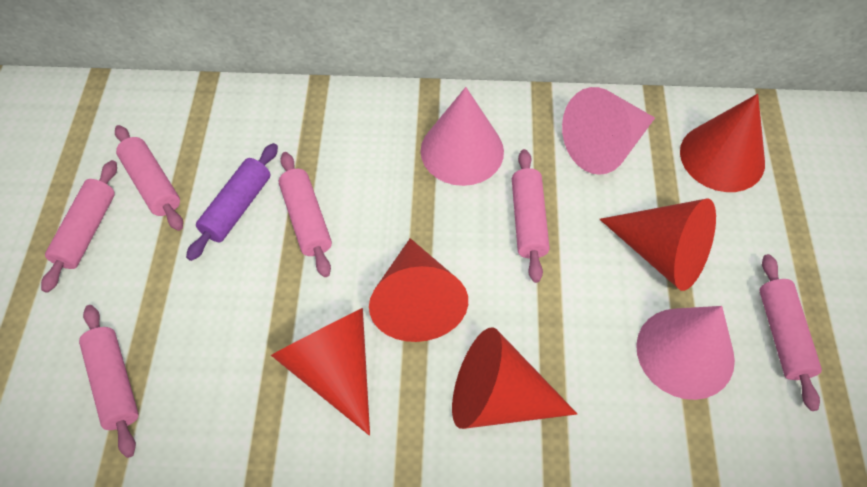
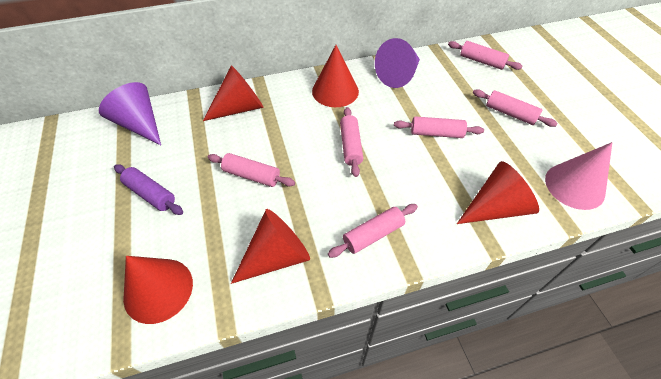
pink cone: [421,87,504,186] [562,87,655,175] [636,306,735,400] = 3 -> [545,142,613,210] = 1
purple cone: none = 0 -> [99,82,161,145] [375,38,420,88] = 2

